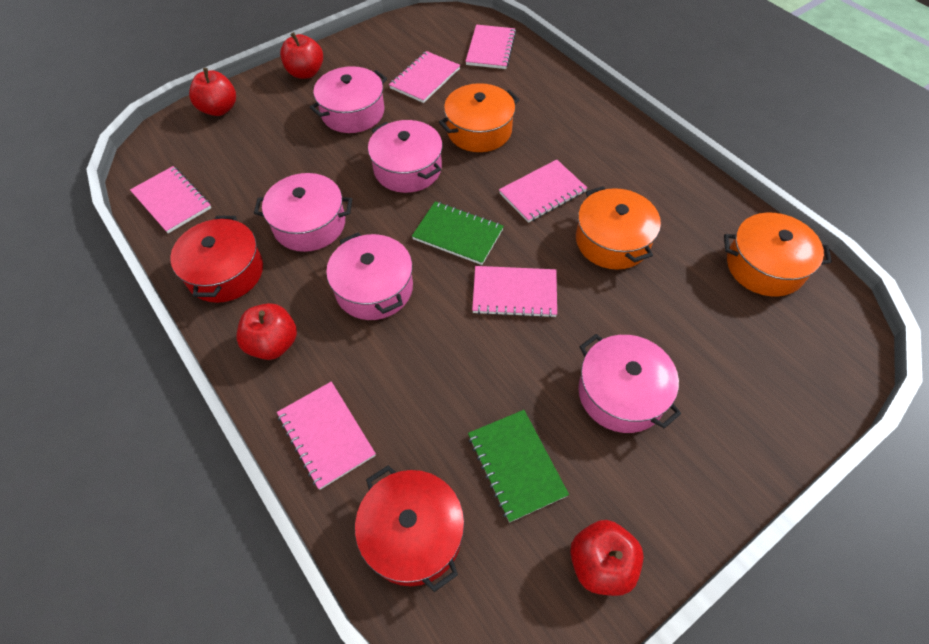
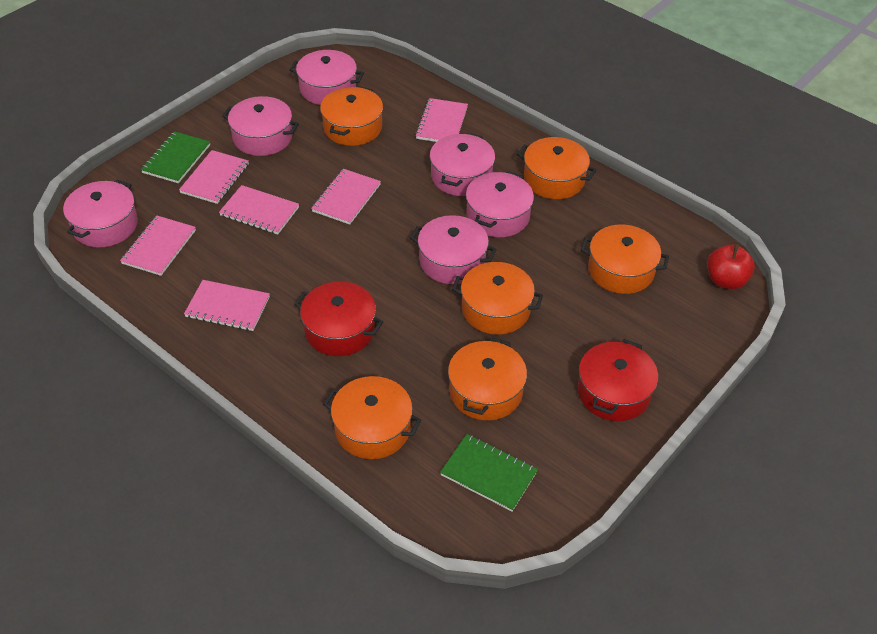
orange pot: [439,83,519,152] [576,186,661,270] [724,213,832,297] = 3 -> [320,86,383,146] [323,376,421,459] [448,337,527,421] [452,262,543,335] [517,137,596,199] [581,225,669,294] = 6
pink pot: [254,173,352,252] [310,66,387,133] [326,232,413,320] [368,120,442,193] [578,334,681,433] = 5 -> [63,180,138,247] [222,96,299,156] [290,50,364,105] [410,215,497,284] [430,133,495,196] [466,171,534,237] = 6
red apple: [189,68,236,116] [236,303,297,360] [280,32,323,79] [570,520,644,596] = 4 -> [707,244,755,289] = 1

